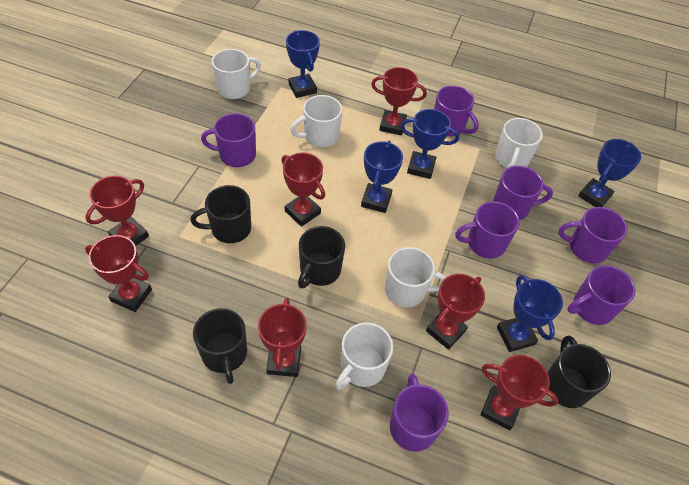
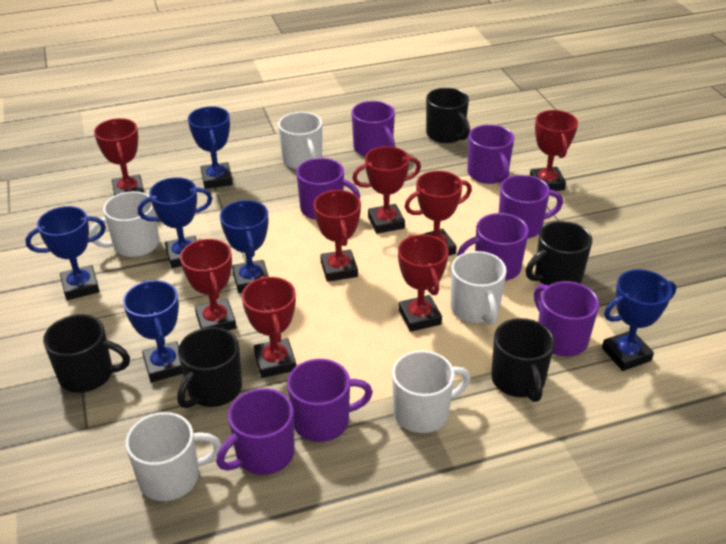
black mug: [190,185,251,243] [193,308,247,384] [298,226,345,288] [547,335,611,408] = 4 -> [43,314,130,393] [177,327,242,408] [426,88,470,143] [491,318,555,402] [526,221,592,285] = 5
blue trophy: [286,30,320,98] [361,141,403,213] [401,109,459,179] [497,275,563,352] [578,139,641,207] = 5 -> [25,206,106,300] [123,280,183,382] [138,177,213,268] [188,106,233,189] [220,200,269,293] [602,269,676,371] = 6
purple mug: [201,113,256,167] [390,374,449,452] [434,86,479,136] [455,201,520,258] [493,166,553,220] [558,207,627,264] [567,265,636,325] = 7 -> [216,388,295,475] [287,359,373,442] [296,158,360,220] [352,101,395,156] [457,213,529,281] [467,125,514,184] [499,175,563,239] [534,281,599,356] = 8
red trophy: [85,176,149,246] [85,235,152,312] [258,298,307,377] [281,152,325,227] [371,67,427,136] [426,274,485,350] [480,355,559,430] = 7 -> [94,118,144,196] [180,239,236,330] [242,276,296,378] [314,190,361,282] [352,146,421,234] [398,235,449,332] [405,171,472,256] [530,110,578,191] = 8

